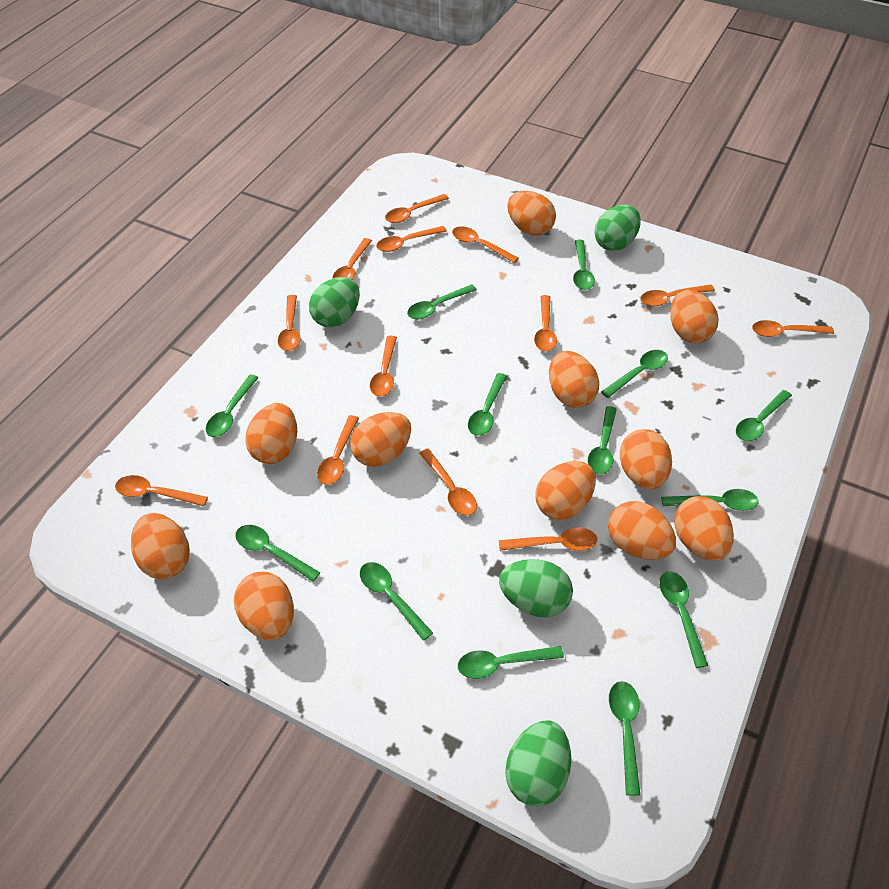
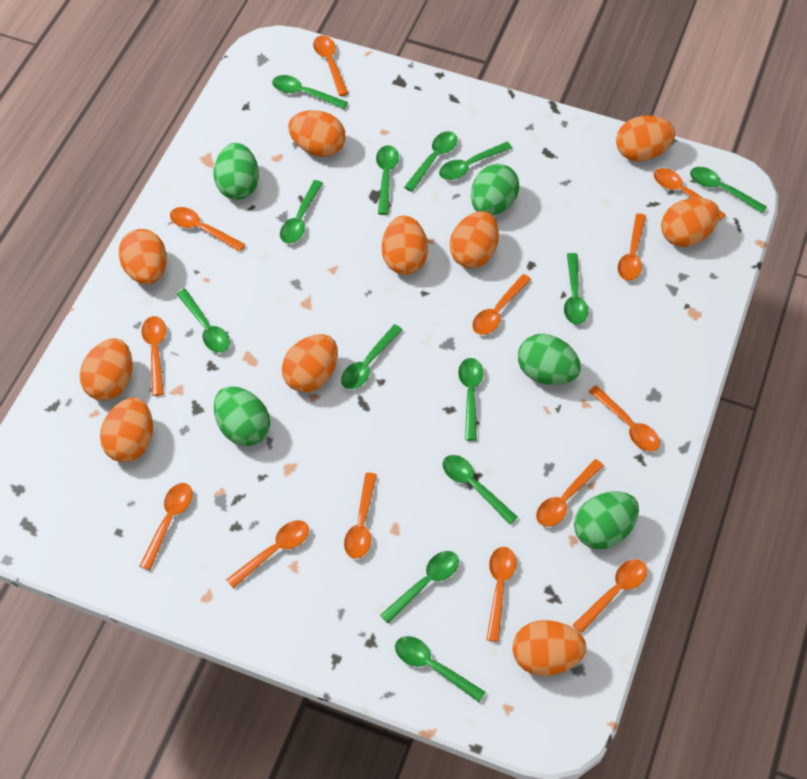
green egg: [309,277,360,328] [499,559,573,617] [505,720,571,806] [594,205,641,251] = 4 -> [214,143,259,200] [214,386,270,446] [471,164,519,216] [518,333,581,385] [574,491,639,549] = 5
orange egg: [131,513,190,579] [234,572,294,640] [245,403,297,464] [350,412,411,467] [507,191,556,236] [535,461,596,520] [549,351,599,408] [608,501,676,560] [620,429,672,489] [670,290,719,343] [674,496,734,561] = 11 -> [80,339,132,401] [100,397,153,462] [118,229,167,284] [282,334,338,392] [288,110,346,157] [382,216,428,275] [450,211,499,268] [512,620,587,676] [616,115,675,161] [661,197,720,247] = 10

